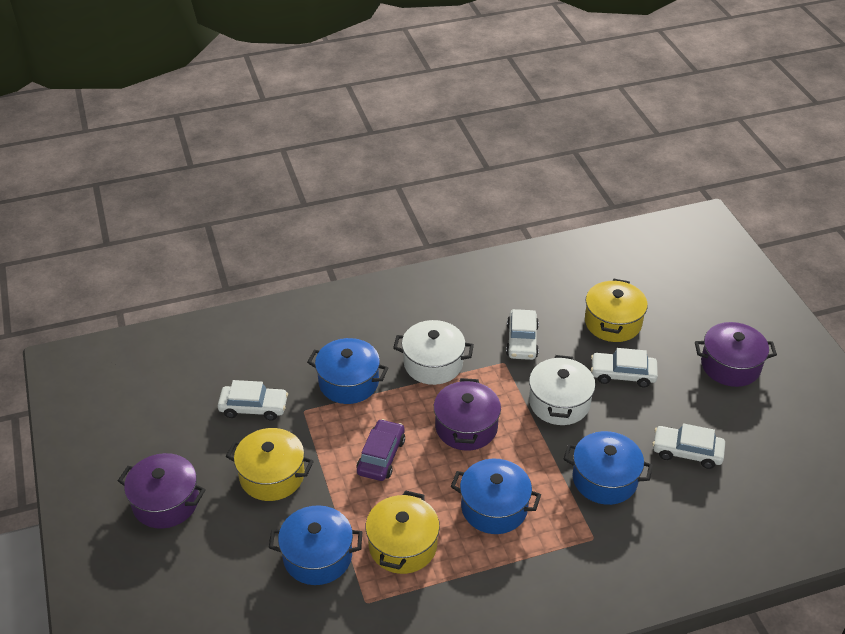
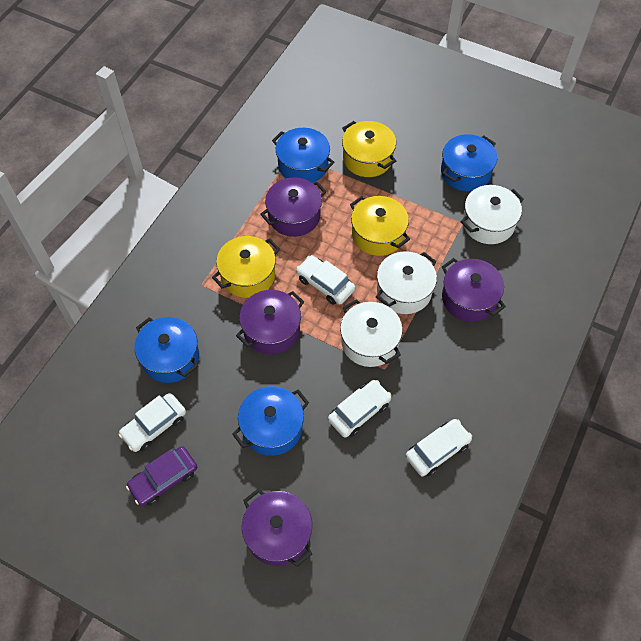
purple pot: [118,453,206,529] [434,378,501,450] [695,322,777,387] = 3 -> [236,290,304,354] [242,489,312,567] [260,177,327,237] [442,258,506,322] = 4
white pot: [393,320,474,385] [529,355,596,425] = 2 -> [340,299,403,367] [376,251,437,314] [461,185,524,244] = 3

